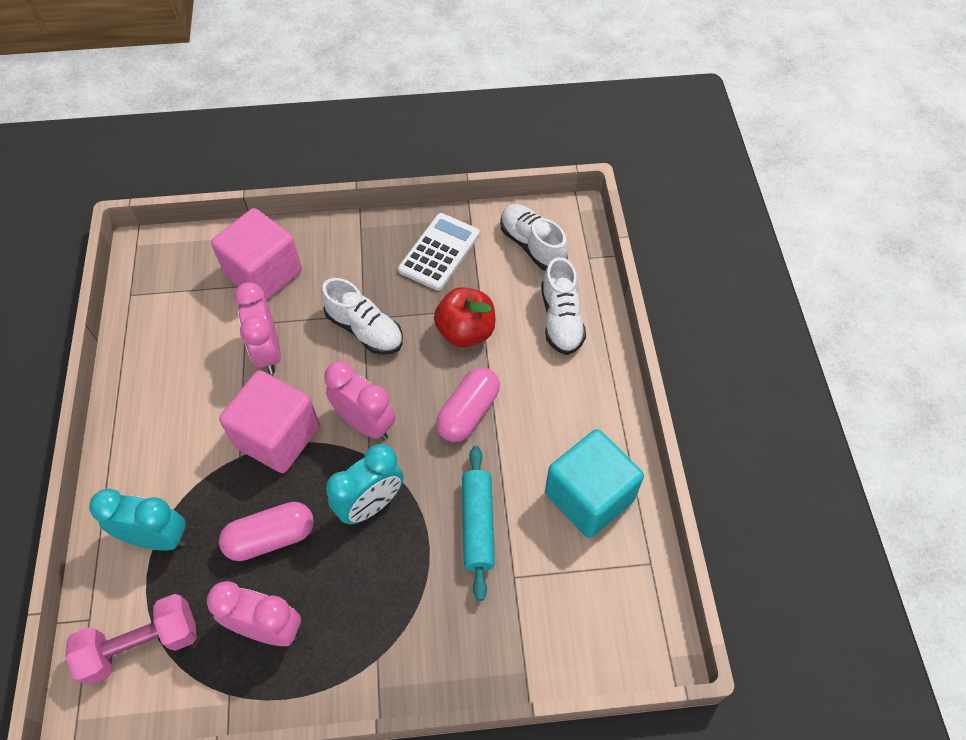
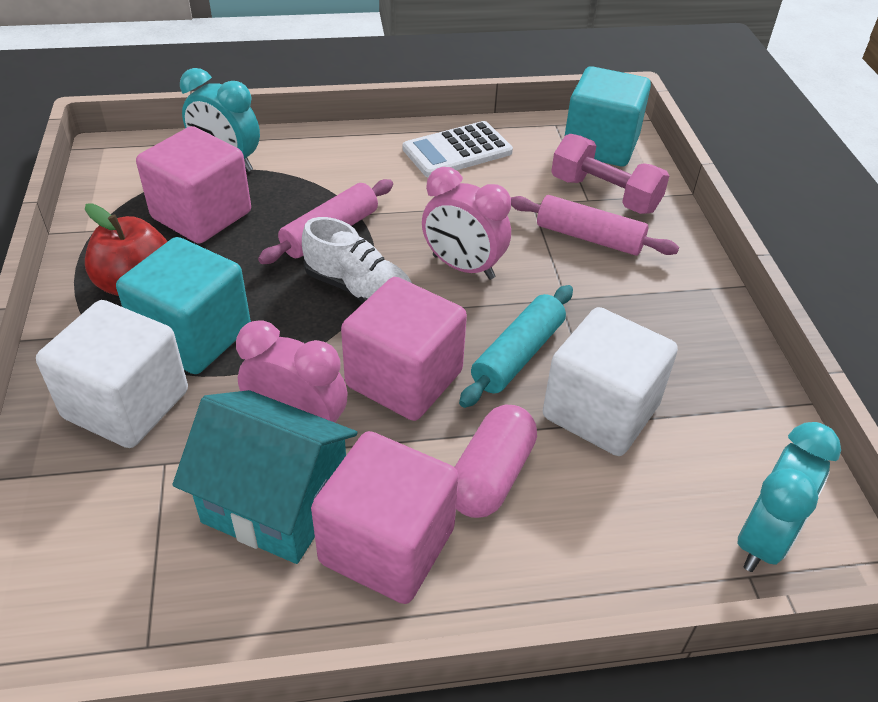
pink capsule: [219,502,314,561] [436,367,500,442] = 2 -> [454,405,537,518] = 1
pink clock: [207,581,301,646] [234,282,281,374] [324,361,396,440] = 3 -> [236,320,348,423] [422,167,511,280] = 2
pink cube: [211,208,302,301] [219,370,320,473] = 2 -> [136,126,251,244] [311,431,459,604] [341,277,467,421] = 3
pink rolling pin: none = 0 -> [258,179,393,264] [511,195,679,256] = 2
turquoise cube: [545,429,644,538] = 1 -> [116,237,251,374] [564,66,651,166] = 2
turquoise house: none = 0 -> [173,390,357,564] = 1
white cube: none = 0 -> [36,300,188,448] [543,307,678,456] = 2
white shoe: [321,278,403,355] [500,204,568,271] [541,257,586,355] = 3 -> [302,217,413,303] = 1

